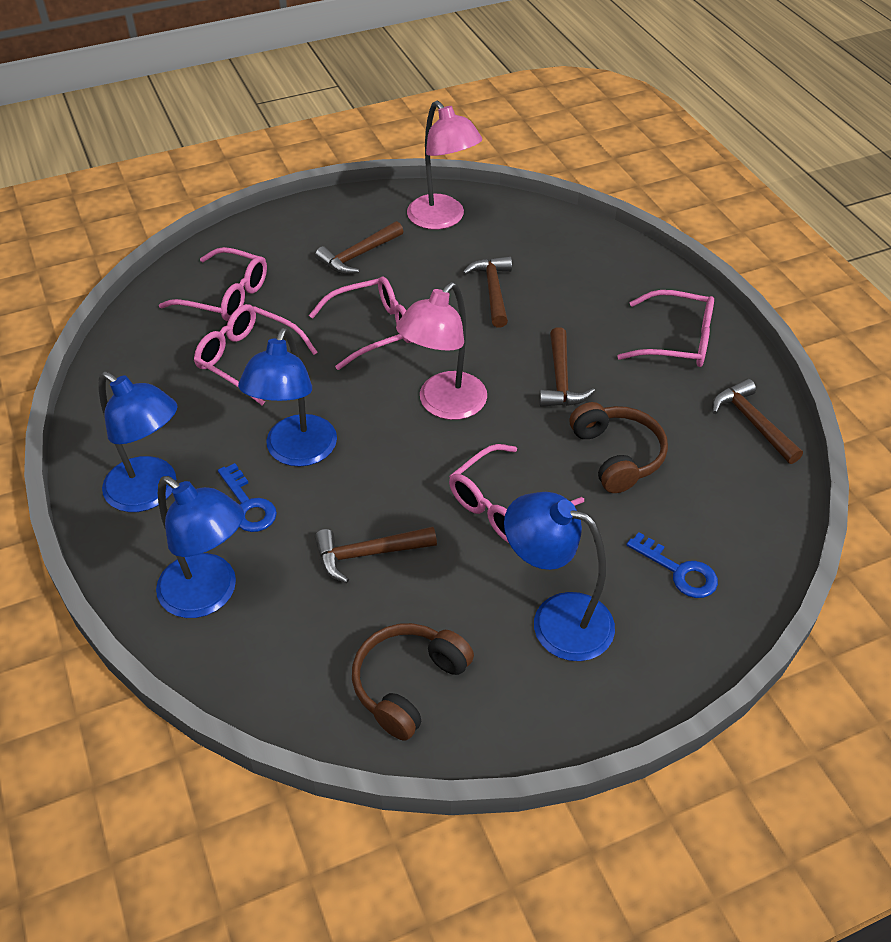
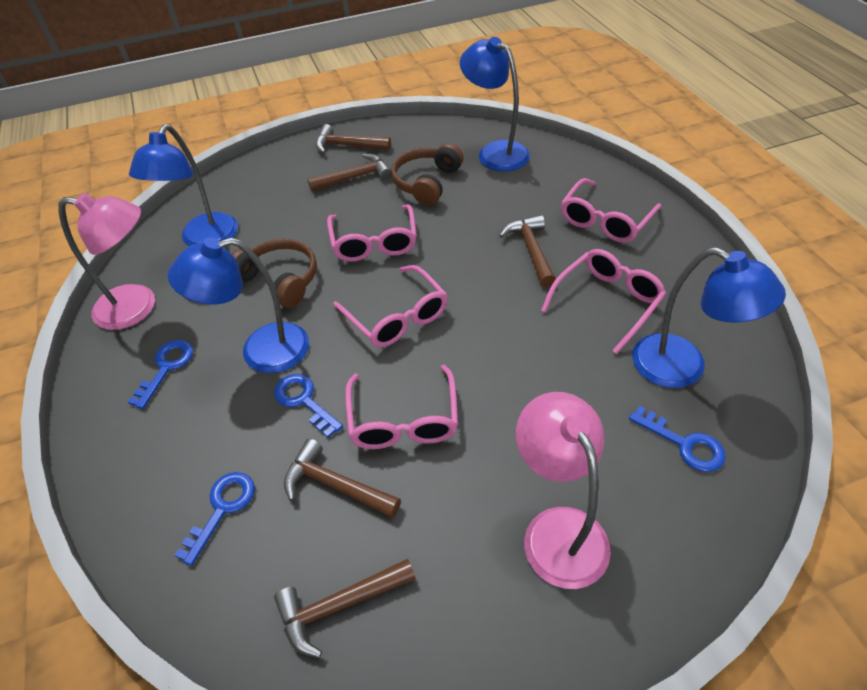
blue key: [218,463,277,532] [626,532,718,598] = 2 -> [128,340,193,409] [174,472,255,566] [274,374,343,438] [629,406,726,472] = 4

